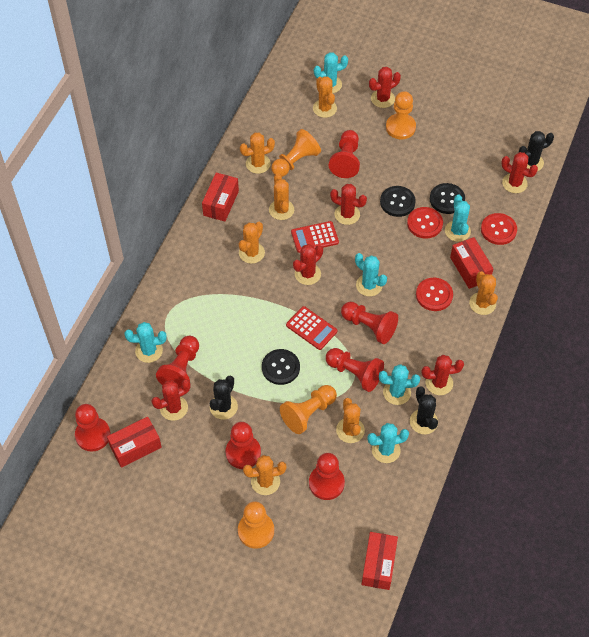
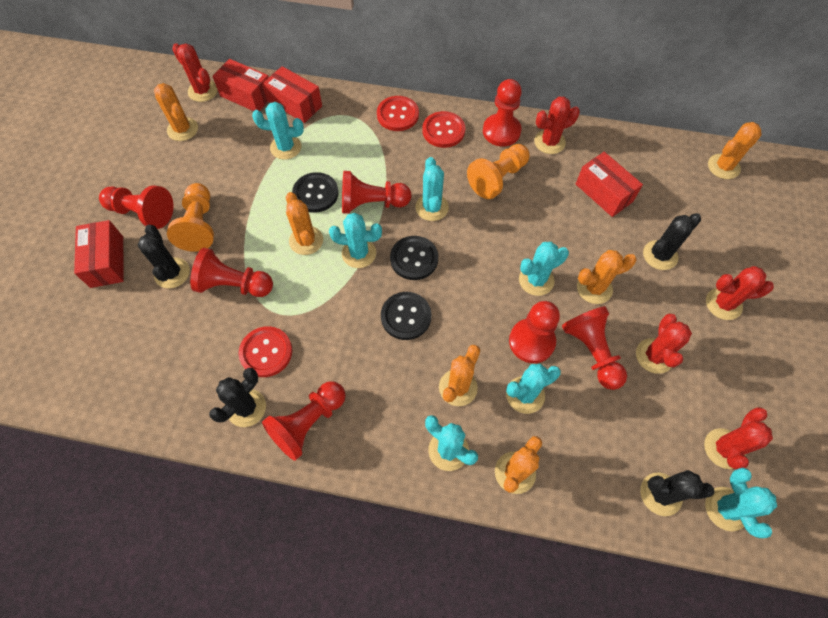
black cactus: [210,375,238,420] [410,386,438,434] [519,131,554,171] = 3 -> [138,225,190,288] [209,368,266,427] [640,470,714,516] [643,213,701,270] = 4
orange cactus: [239,222,265,264] [240,133,275,174] [243,455,287,495] [269,173,294,220] [313,77,337,118] [336,398,365,443] [469,271,498,315] = 7 -> [154,83,198,141] [286,192,323,255] [439,345,480,406] [495,436,542,494] [577,250,637,304] [708,122,762,179] = 6
orange pawn: [238,501,274,549] [271,129,321,177] [280,385,337,434] [386,91,416,139] = 4 -> [167,183,214,252] [467,144,529,199] = 2
red cactus: [151,380,190,421] [293,244,323,285] [330,184,367,225] [369,67,401,108] [422,355,464,395] [501,152,538,193] = 6 -> [172,43,218,102] [534,97,580,154] [636,314,692,374] [704,407,773,470] [706,266,774,320] = 5
red calculator: [286,306,337,350] [291,221,339,253] = 2 -> none = 0
turquoise cactus: [125,322,167,363] [314,52,348,93] [355,253,387,297] [367,423,409,463] [379,364,420,405] [445,195,471,242] = 6 -> [252,102,304,160] [329,213,382,268] [415,157,449,221] [425,415,478,471] [506,364,561,414] [519,242,569,296] [705,467,777,538] = 7

